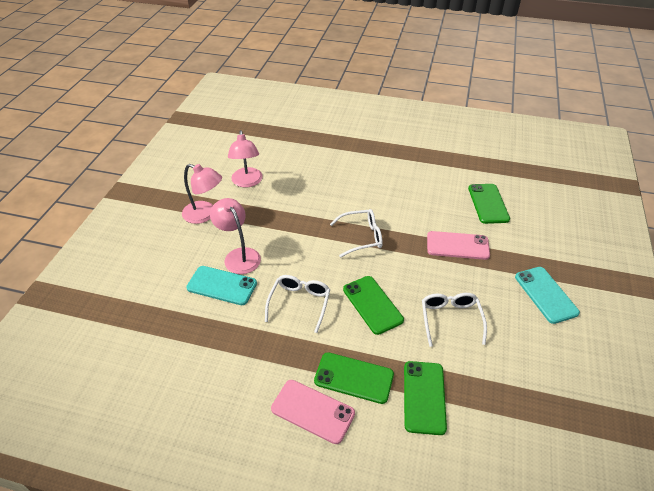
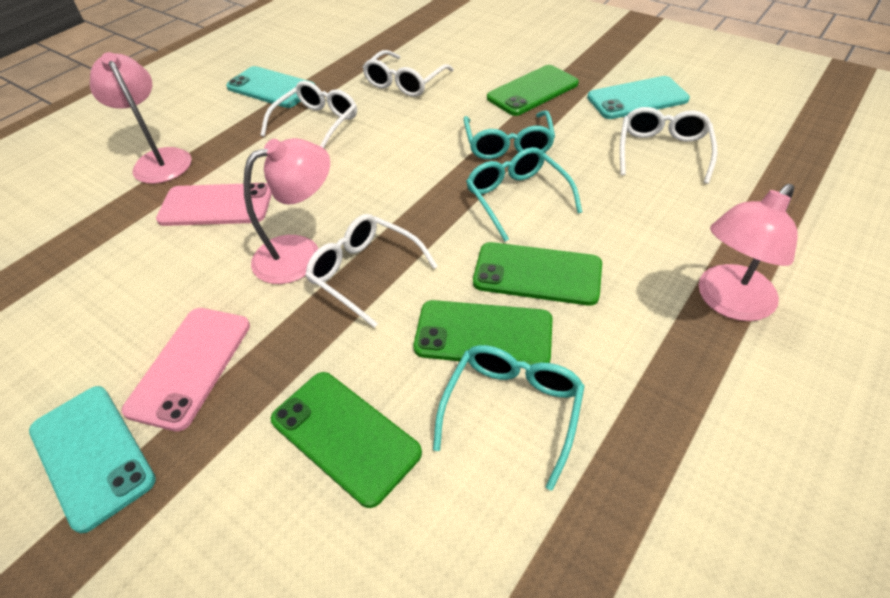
turquoise glasses: none = 0 -> [433,345,585,491] [464,111,555,159] [466,147,582,242] = 3
turquoise phone: [186,266,257,305] [515,267,580,324] = 2 -> [29,386,156,533] [226,66,315,108] [587,76,690,119] = 3
white glasses: [265,275,330,333] [330,209,383,257] [422,293,487,347] = 3 -> [261,81,357,148] [305,214,438,328] [363,50,454,97] [620,107,717,184] = 4

